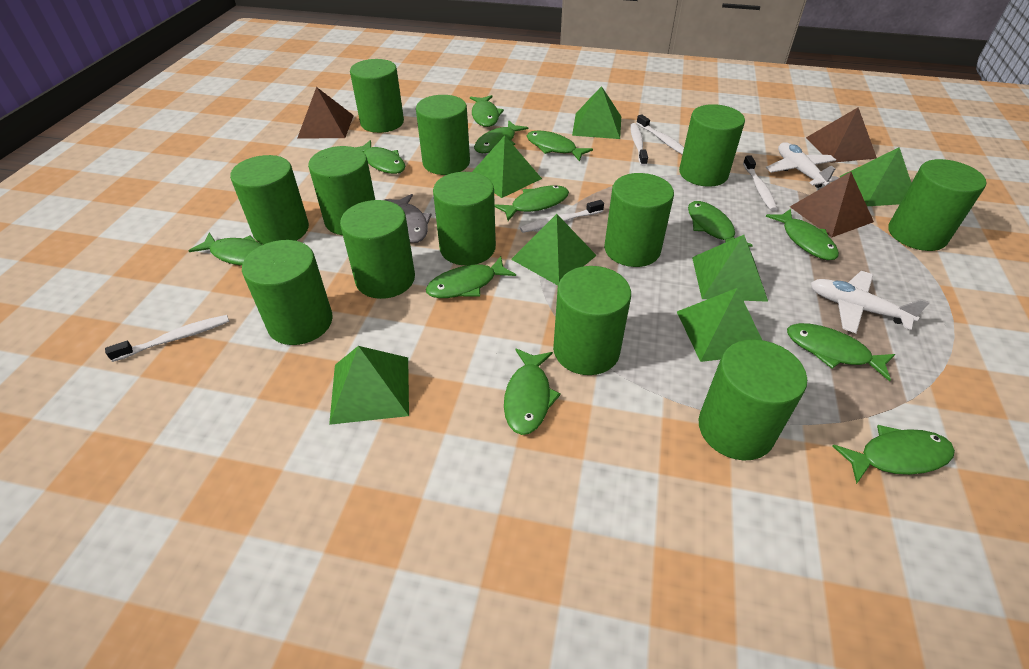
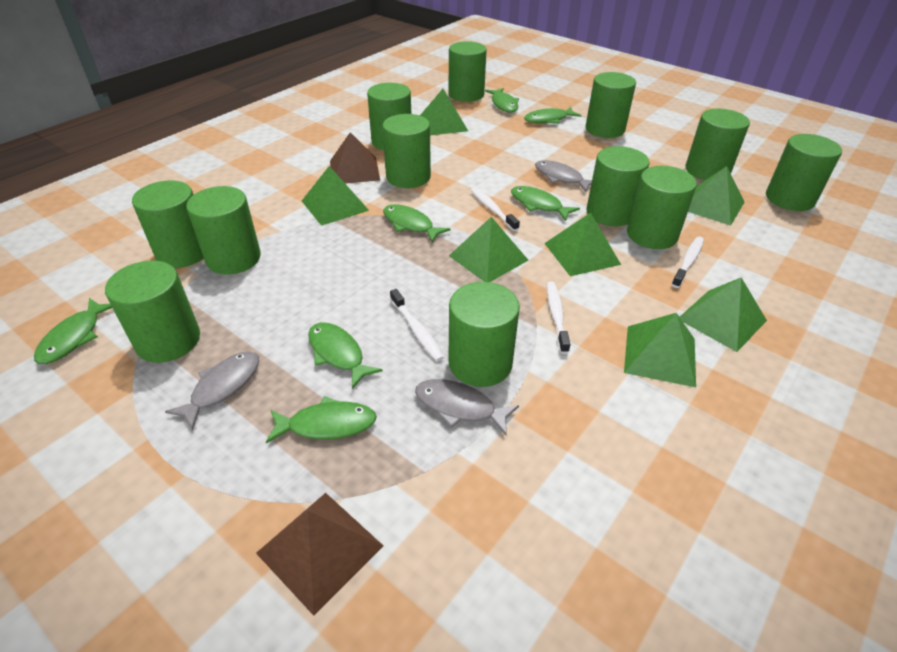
brown pyramid: [297,87,354,138] [790,172,874,237] [806,108,877,163] = 3 -> [256,493,383,616] [330,132,380,184] = 2
green fish: [189,232,263,266] [355,140,405,174] [426,256,516,298] [470,95,504,127] [474,120,528,153] [495,185,569,221] [504,349,561,435] [527,131,593,162] [688,201,753,247] [766,209,839,260] [787,323,895,381] [832,425,955,484] = 12 -> [34,298,112,364] [266,396,377,444] [308,322,383,389] [383,204,450,242] [485,88,519,112] [511,186,580,221] [524,107,582,124] = 7
grey fish: [385,194,432,243] = 1 -> [165,351,259,430] [415,379,519,435] [535,160,592,192] = 3
white plane: [766,142,838,188] [811,271,930,333] = 2 -> none = 0
white toothbrush: [105,315,229,362] [520,200,604,233] [631,123,648,166] [636,114,684,155] [743,155,777,211] = 5 -> [390,289,444,361] [471,188,520,231] [547,282,570,354] [671,236,704,288] = 4

